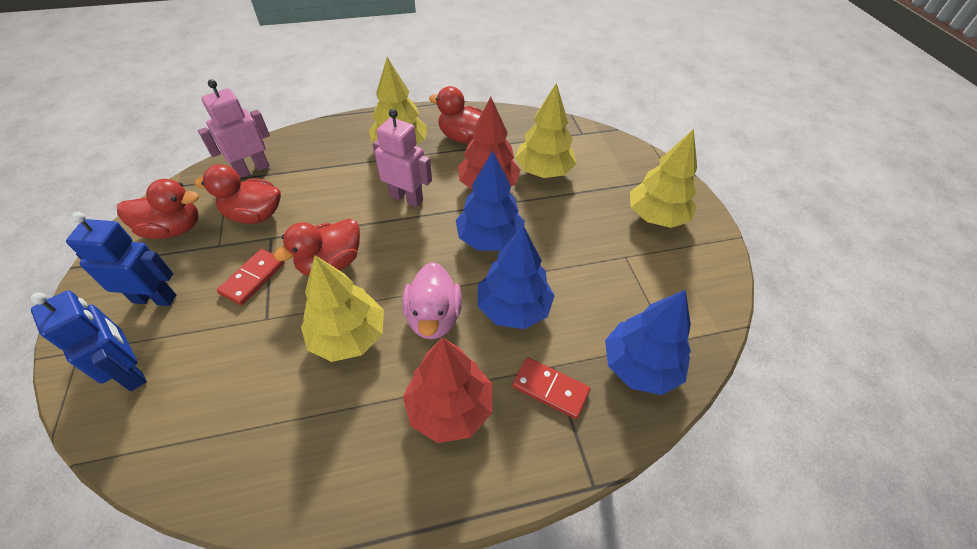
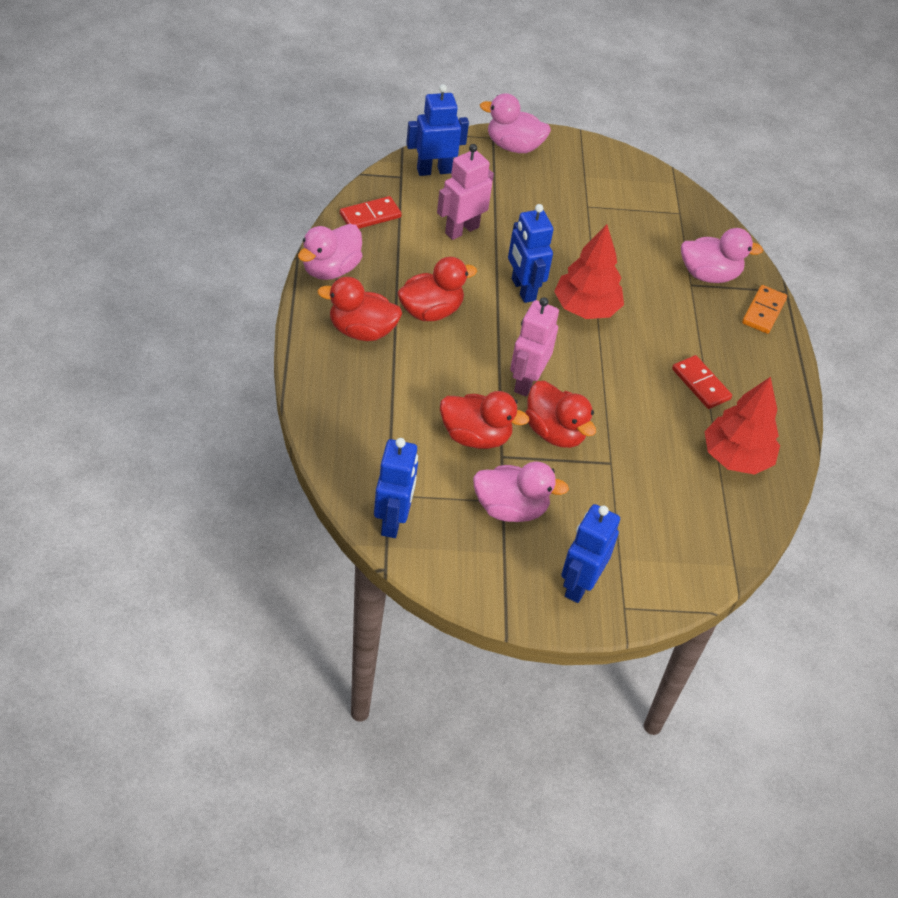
blue robot: [30,290,147,391] [66,212,176,306] = 2 -> [374,438,418,538] [406,84,469,176] [508,204,554,303] [561,504,620,603] = 4
blue tree: [456,151,525,251] [478,225,555,329] [605,290,691,395] = 3 -> none = 0
orange domino: none = 0 -> [742,285,787,334] = 1
pink duck: [402,262,462,340] = 1 -> [298,224,362,280] [473,461,569,522] [480,93,551,153] [681,228,763,283] = 4
yellow tree: [301,255,384,362] [369,57,428,145] [515,83,576,178] [630,129,697,228] = 4 -> none = 0

